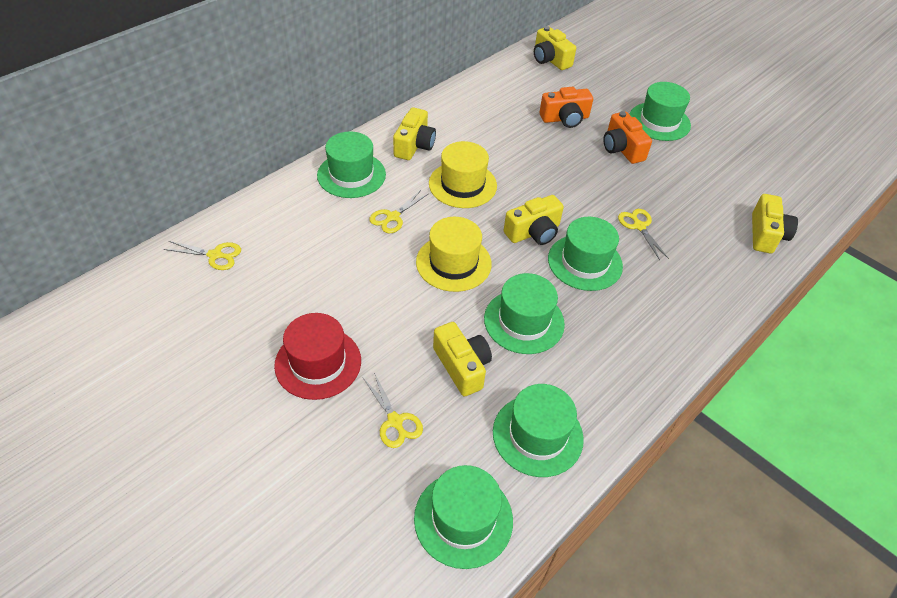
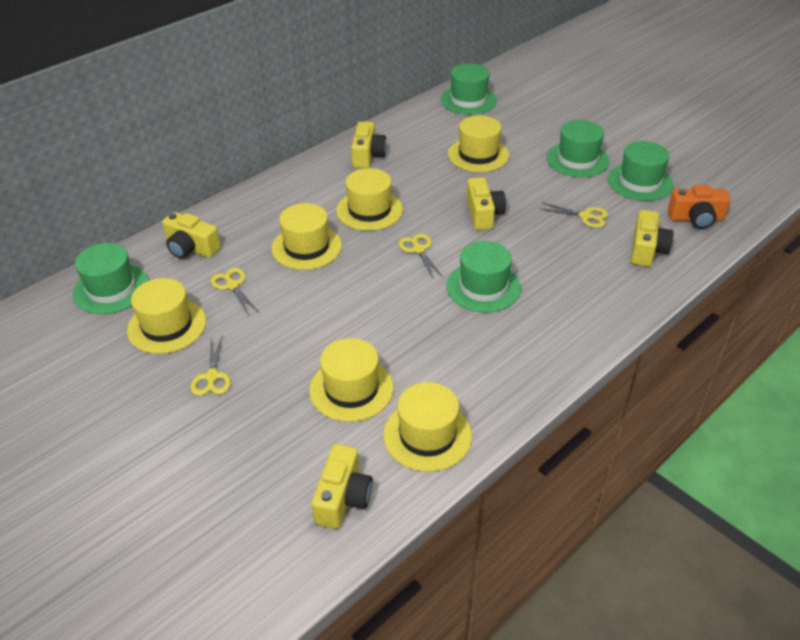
green hat: [317,131,386,198] [414,465,513,569] [484,273,565,354] [493,384,584,477] [548,217,623,291] [629,82,691,141] = 6 -> [73,243,149,314] [441,64,497,115] [446,241,521,313] [547,120,610,177] [608,141,673,201] = 5
orange camera: [540,87,593,128] [603,111,652,164] = 2 -> [668,185,730,229] = 1
red hat: [274,313,361,400] = 1 -> none = 0
yellow hat: [416,217,492,292] [429,141,497,208] = 2 -> [127,278,206,354] [271,203,342,270] [309,338,394,422] [336,168,403,231] [383,382,472,472] [448,115,509,172] = 6

